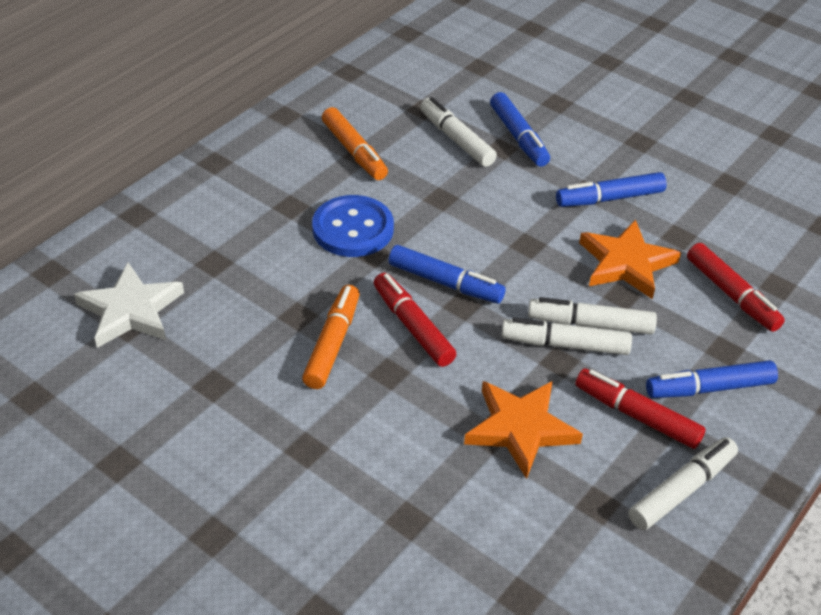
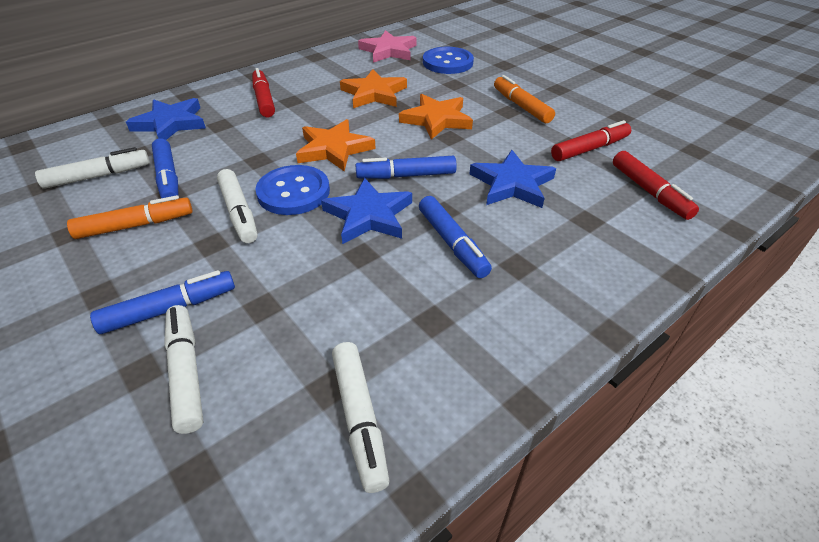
blue button: [312,195,394,257] = 1 -> [255,165,330,215] [423,47,474,74] = 2
blue star: none = 0 -> [126,98,206,140] [321,178,412,244] [470,150,556,208] = 3
orange star: [464,381,583,479] [579,219,681,299] = 2 -> [296,119,376,171] [340,69,407,108] [399,94,473,140] = 3
pink star: none = 0 -> [358,30,417,63] = 1
white star: [74,262,184,348] = 1 -> none = 0

